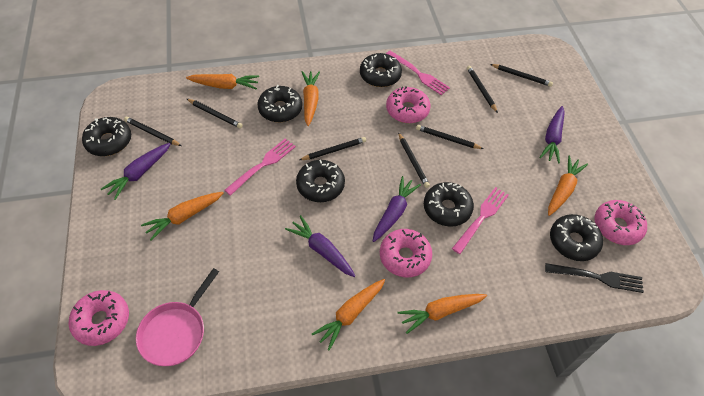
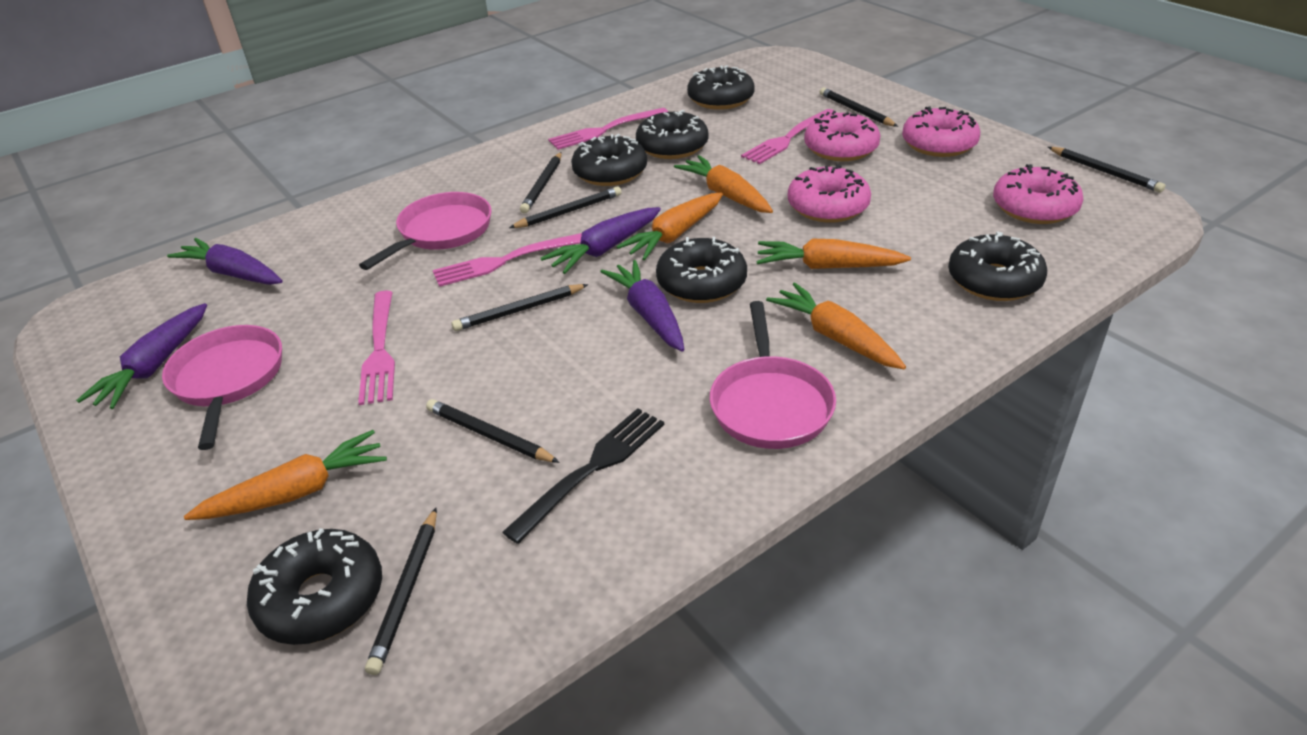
orange carrot: [141,192,224,241] [186,74,259,90] [302,71,320,126] [312,279,385,351] [398,294,487,334] [548,156,588,216] = 6 -> [184,430,387,520] [617,192,723,260] [674,155,773,213] [757,239,911,269] [766,282,906,369] = 5
pink fork: [224,138,296,196] [386,51,450,95] [452,187,509,254] = 3 -> [358,291,395,405] [433,233,582,287] [548,108,668,150] [741,109,837,164] = 4
pink pan: [136,268,219,366] = 1 -> [162,325,282,450] [359,192,492,270] [710,301,836,449] = 3

